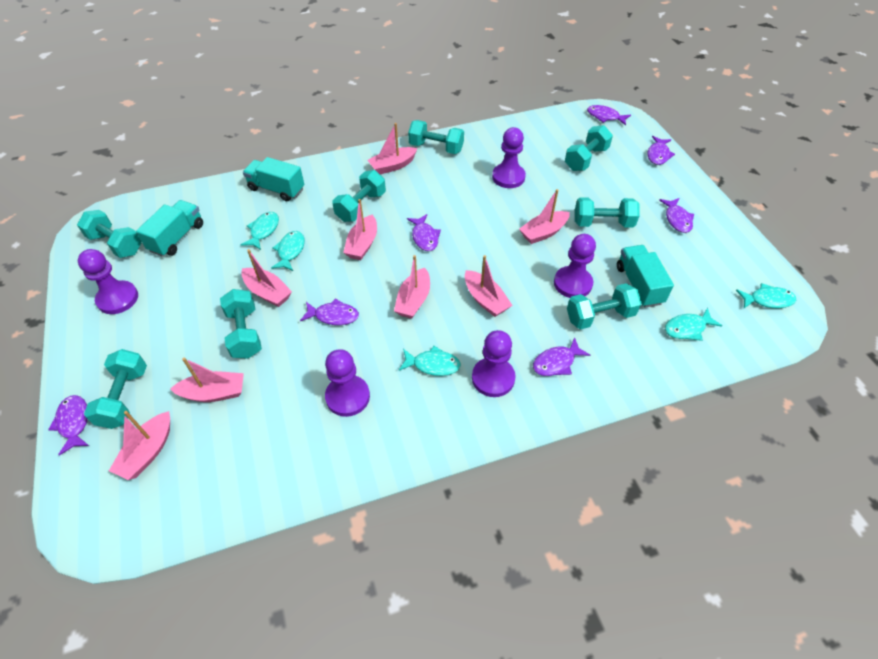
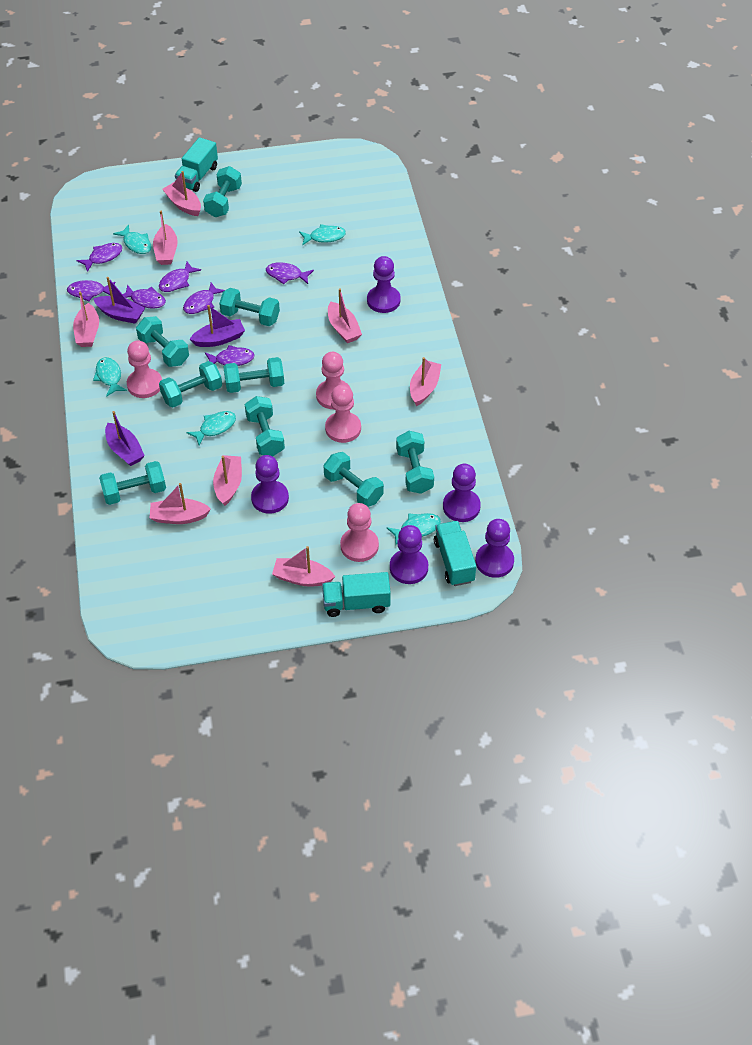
pink pawn: none = 0 -> [127,340,162,398] [316,352,350,409] [325,385,361,443] [340,503,379,562] = 4
purple boat: none = 0 -> [93,277,145,324] [105,411,145,466] [190,305,245,347] = 3
turquoise dumbbell: [77,210,142,258] [84,349,147,429] [220,289,262,359] [332,170,386,222] [408,120,464,154] [565,125,613,171] [567,283,642,329] [575,197,640,228] = 8 -> [99,461,166,505] [136,316,189,367] [159,361,222,407] [203,166,242,217] [219,288,280,326] [223,357,284,393] [245,396,285,456] [323,452,384,507] [396,431,434,494] = 9

